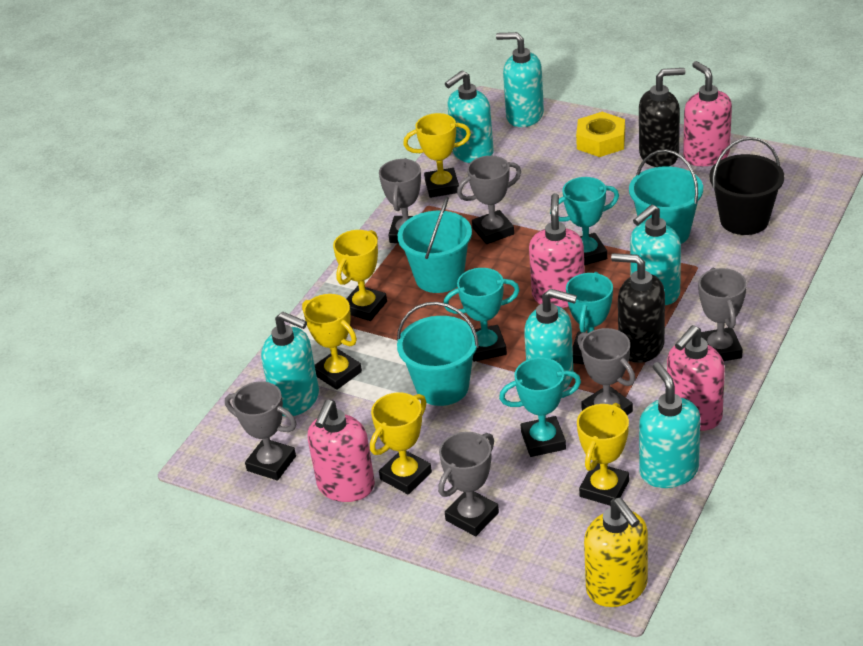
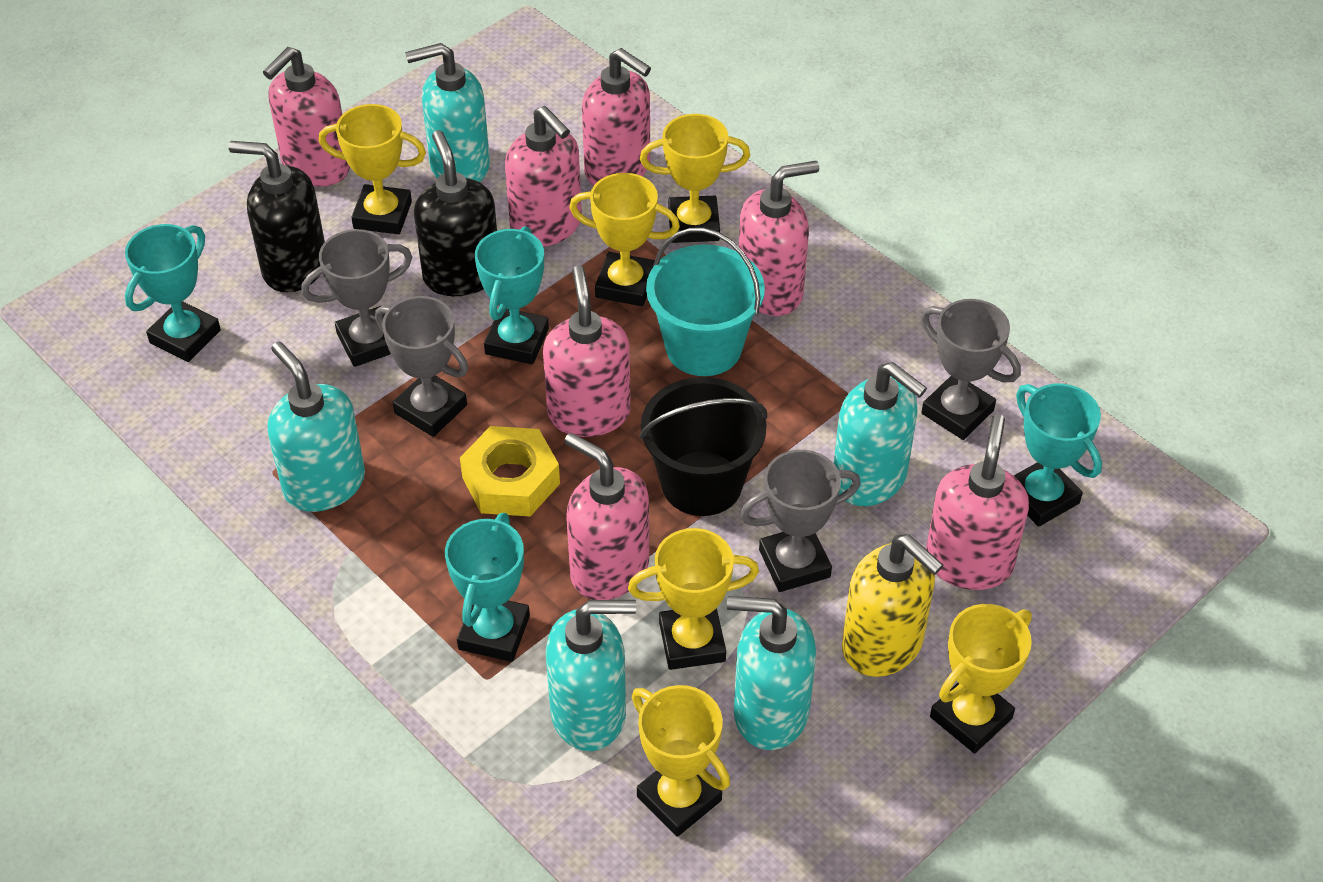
grey trophy: [225,381,297,481] [379,158,421,243] [438,432,499,536] [457,156,521,244] [577,328,635,415] [699,268,747,361] = 6 -> [301,229,412,367] [375,296,468,437] [740,450,861,592] [921,299,1020,440] = 4
pink soap dispenser: [308,400,375,502] [529,193,585,308] [667,325,725,431] [683,61,732,166] = 4 -> [263,47,350,187] [505,106,582,247] [543,265,631,437] [564,433,649,600] [582,48,651,186] [739,161,819,316] [926,414,1029,590] = 7
turquoise bucket: [397,302,479,406] [398,197,472,293] [629,149,703,244] = 3 -> [646,228,765,376] = 1
turquoise soap dispenser: [261,312,319,416] [445,70,494,163] [496,32,544,127] [524,288,577,391] [630,204,681,305] [639,362,700,488] = 6 -> [267,341,365,512] [405,43,490,182] [546,600,636,751] [727,596,816,750] [834,362,927,506] = 5
yellow trophy: [302,294,362,390] [333,230,387,321] [370,393,432,495] [403,113,471,198] [577,403,629,506] = 5 -> [319,104,426,234] [569,173,680,306] [628,528,759,670] [632,685,730,837] [640,114,750,243] [930,604,1032,753] = 6

